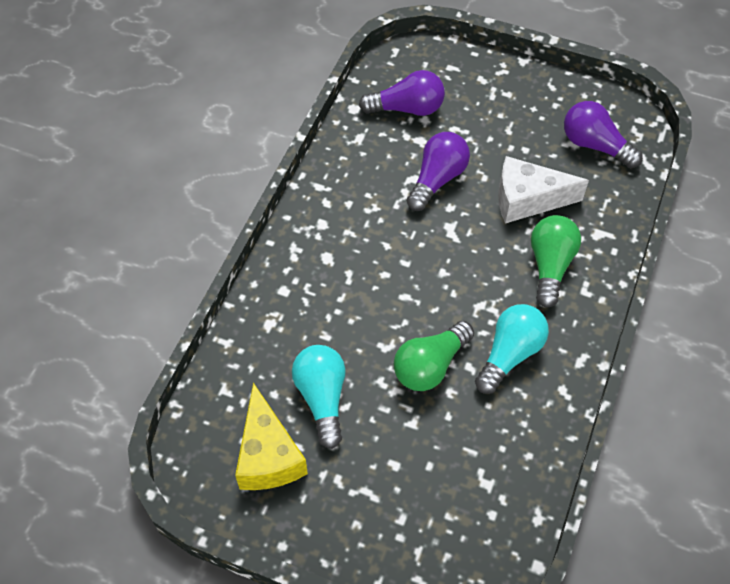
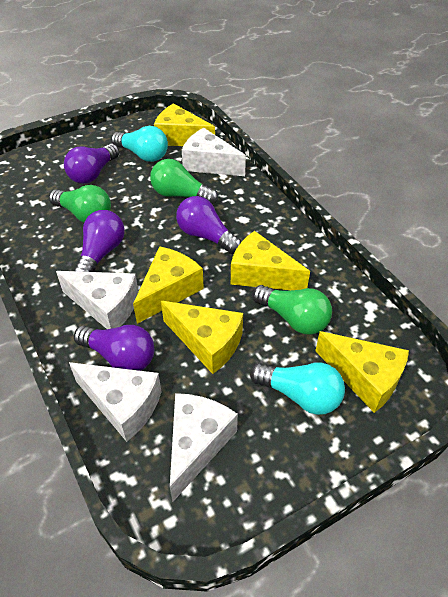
green light bulb: [394,321,474,391] [531,215,581,308] = 2 -> [49,185,111,223] [150,159,218,204] [252,285,332,334] = 3
purple light bulb: [359,70,445,116] [407,132,470,211] [564,101,643,168] = 3 -> [64,144,120,184] [74,210,125,272] [74,325,154,371] [176,196,242,254] = 4
white cheese: [498,156,589,224] = 1 -> [56,271,139,329] [69,362,162,442] [170,393,238,502] [182,128,246,176] = 4
yellow cheese: [235,383,308,490] = 1 -> [133,246,204,324] [154,103,215,146] [161,301,243,374] [231,231,310,290] [315,331,409,413] = 5

